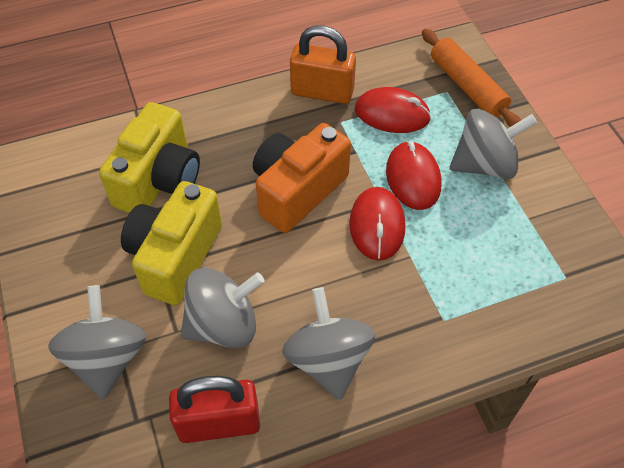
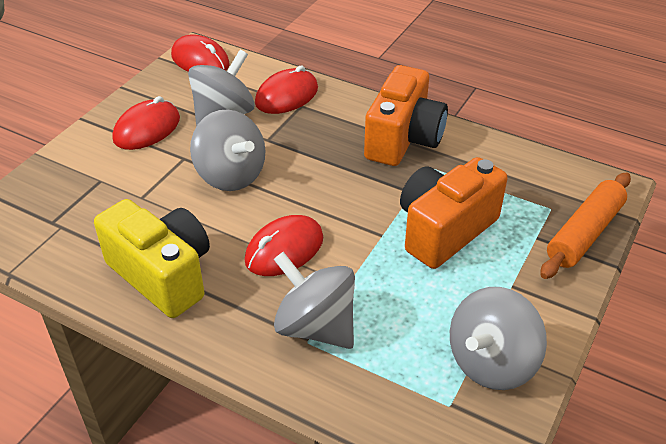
orange camera: [253,123,351,233] = 1 -> [364,65,448,166] [400,157,508,269] = 2
orange padlock: [290,25,356,104] = 1 -> none = 0
red mouse: [349,187,405,261] [355,87,431,133] [386,141,442,210] = 3 -> [112,96,180,150] [171,35,230,72] [244,215,323,276] [255,65,318,114] = 4
red padlock: [169,376,260,443] = 1 -> none = 0
yellow camera: [99,102,200,213] [121,181,222,305] = 2 -> [94,199,210,318] = 1

